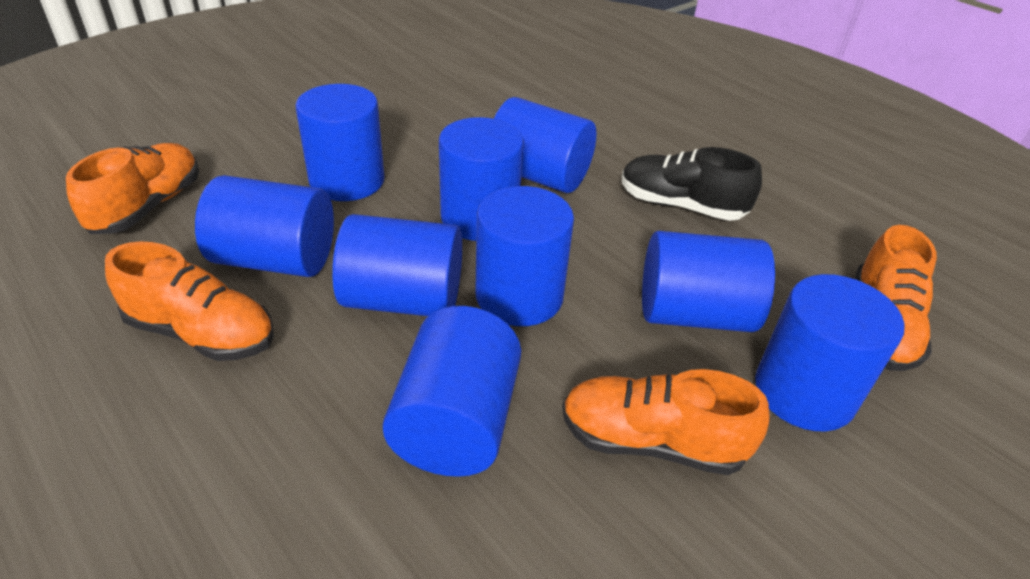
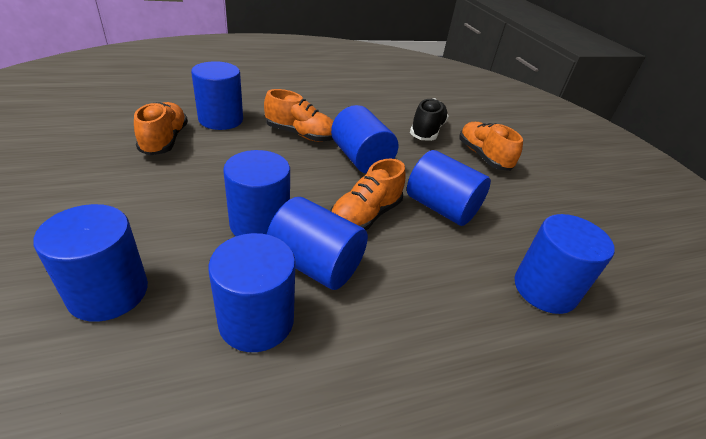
blue cylinder: [195,175,334,277] [296,84,384,201] [332,214,462,316] [383,306,521,477] [439,117,524,241] [475,186,574,326] [494,97,597,193] [642,231,775,332] [755,274,904,431] = 9 -> [33,204,148,322] [191,61,243,130] [208,233,296,352] [223,150,290,236] [267,197,368,290] [331,105,398,174] [407,150,491,226] [515,214,615,314] = 8

